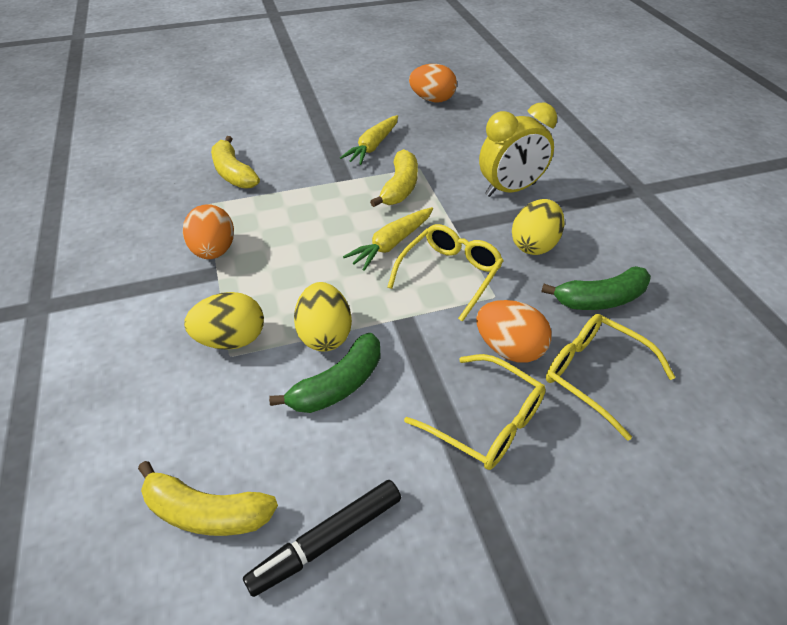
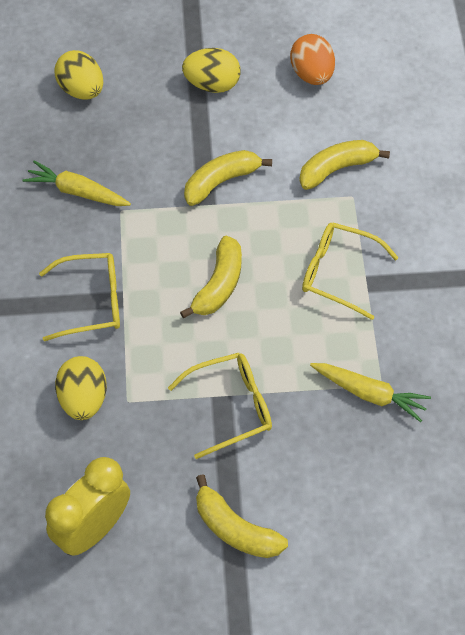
black marker: [243,480,401,597] = 1 -> none = 0
green banana: [269,333,380,413] [541,266,651,310] = 2 -> none = 0
orange egg: [183,204,234,259] [409,64,457,102] [476,300,552,363] = 3 -> [290,34,335,85] = 1
yellow banana: [138,461,278,536] [211,136,260,189] [370,149,418,207] = 3 -> [180,236,242,318] [184,150,272,206] [196,474,288,558] [299,140,390,190] = 4

